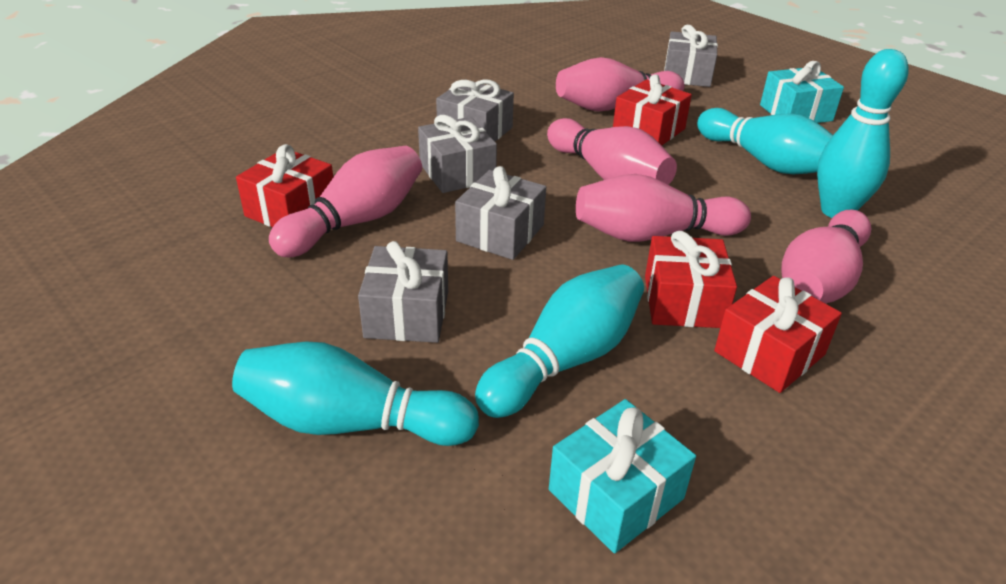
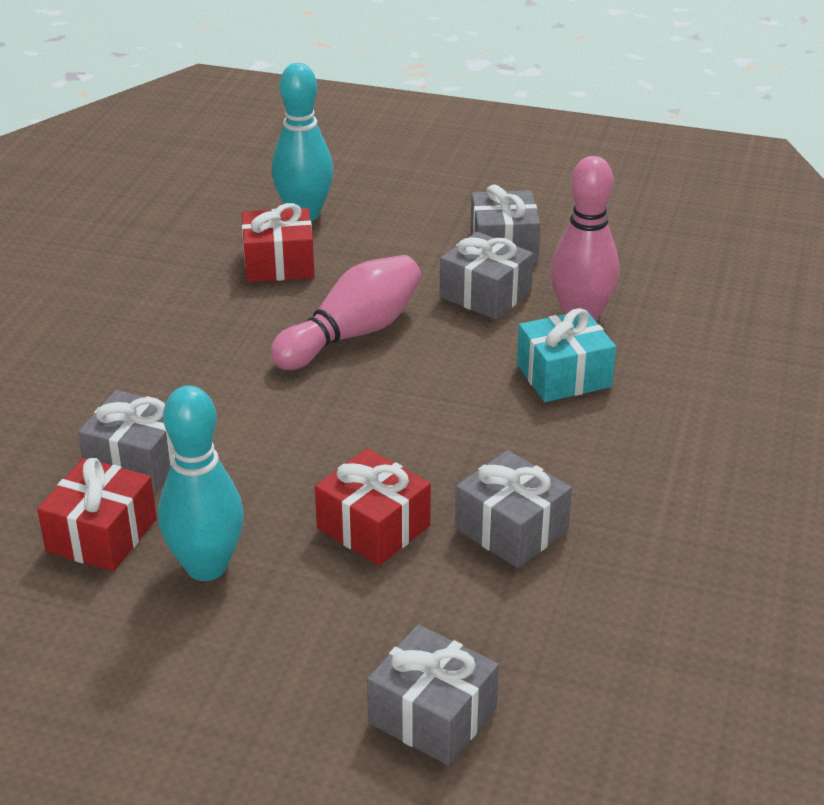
pink bowling pin: [269,146,422,257] [547,118,677,185] [556,57,685,111] [576,174,751,242] [781,210,871,303] = 5 -> [270,255,422,370] [550,156,620,322] = 2
red gift: [236,144,333,227] [613,74,692,145] [645,231,737,328] [714,276,842,393] = 4 -> [37,458,157,572] [242,203,314,282] [315,448,431,566] = 3
turquoise bowling pin: [232,342,479,446] [475,264,644,418] [697,108,833,174] [817,49,909,218] = 4 -> [158,386,244,581] [272,63,334,221] = 2
turquoise gift: [549,399,696,553] [760,61,844,123] = 2 -> [517,308,616,402] = 1

